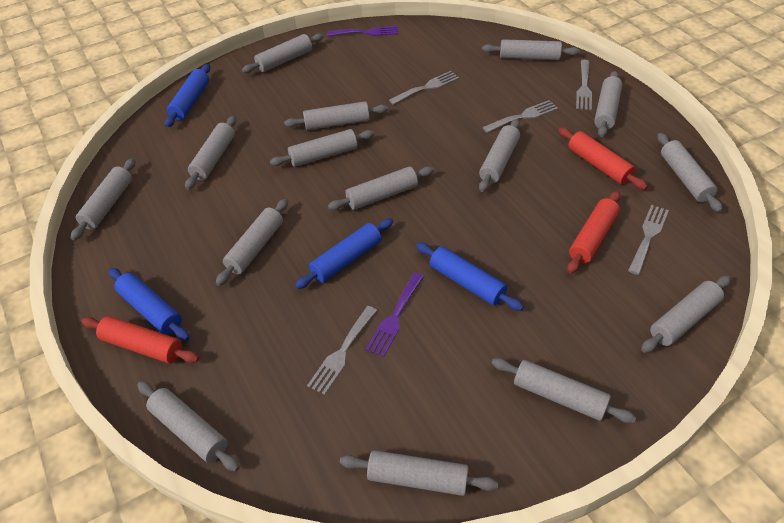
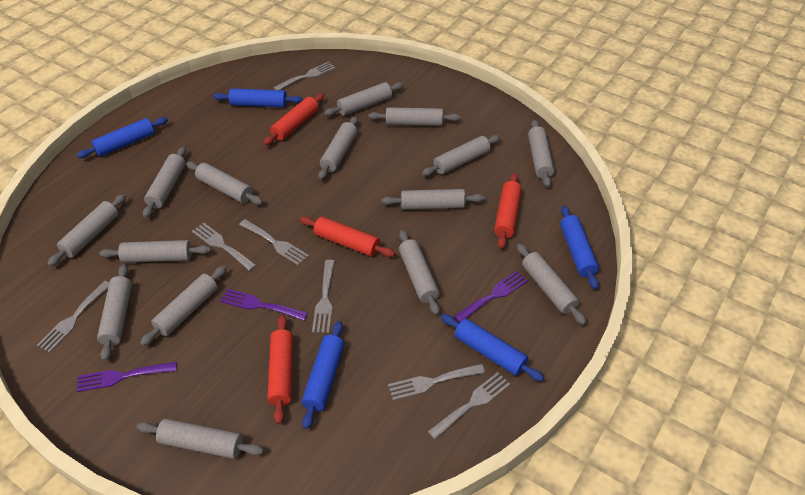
blue rolling pin: [109,268,190,341] [165,64,210,127] [295,218,393,289] [416,242,524,311] = 4 -> [77,117,168,158] [213,88,303,107] [302,321,344,429] [441,314,544,381] [560,206,599,289] = 5
grey fork: [307,306,377,395] [389,71,459,105] [482,100,558,133] [576,60,592,110] [628,205,669,275] = 5 -> [37,281,109,353] [192,223,256,271] [239,219,309,266] [273,62,335,90] [312,260,335,333] [388,364,485,400] [427,372,510,440] = 7
purple fork: [327,26,399,37] [366,272,424,357] = 2 -> [77,362,177,392] [220,289,308,321] [454,271,528,323] = 3
red rolling pin: [81,316,199,364] [558,127,648,190] [567,191,620,274] = 3 -> [263,93,324,145] [267,315,293,424] [300,216,395,257] [494,173,522,249] = 4

